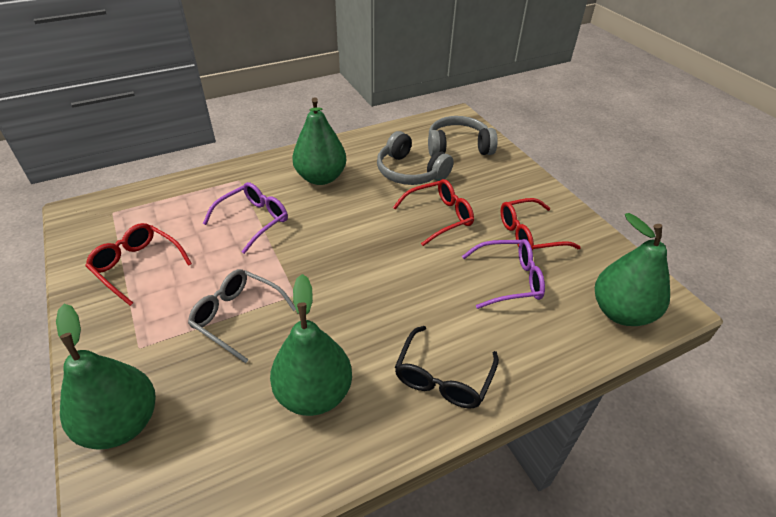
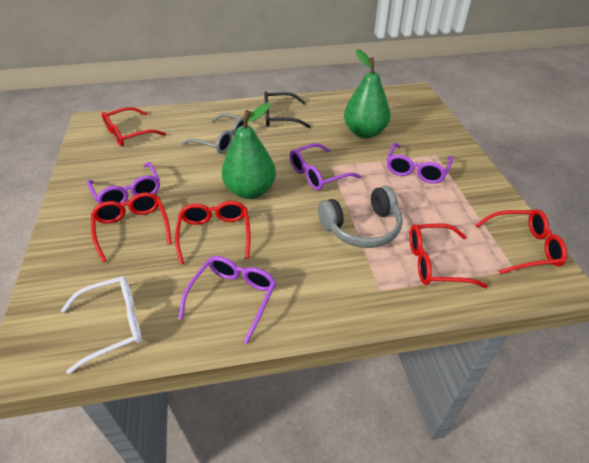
green pear: [56,304,156,450] [270,274,352,416] [292,97,346,185] [595,213,670,326] = 4 -> [222,103,276,199] [344,49,390,138] = 2
grey headphones: [377,131,454,185] [428,116,498,157] = 2 -> [318,186,403,248] = 1
purple glasses: [203,182,288,254] [462,239,545,309] = 2 -> [87,162,160,204] [179,256,276,344] [290,143,361,190] [387,143,453,184] = 4
red glasses: [86,223,192,306] [393,179,474,246] [500,198,581,251] = 3 -> [91,192,171,263] [102,107,166,146] [175,201,251,265] [410,223,488,288] [475,209,567,274] = 5
white glasses: none = 0 -> [61,276,142,374] = 1

